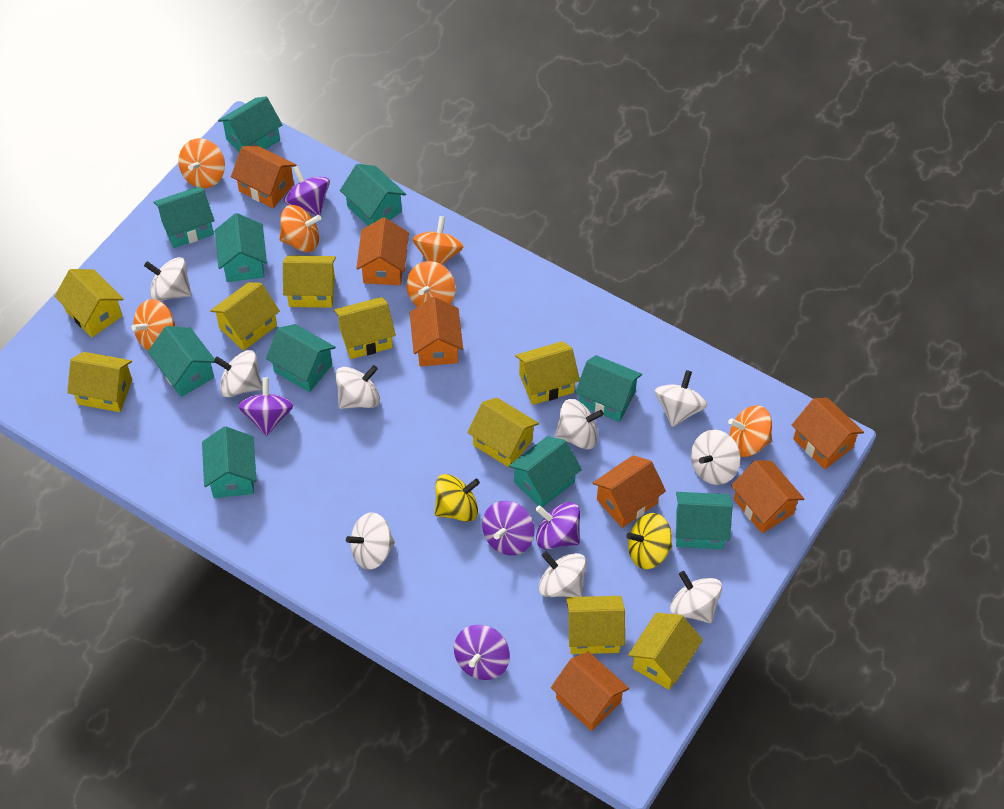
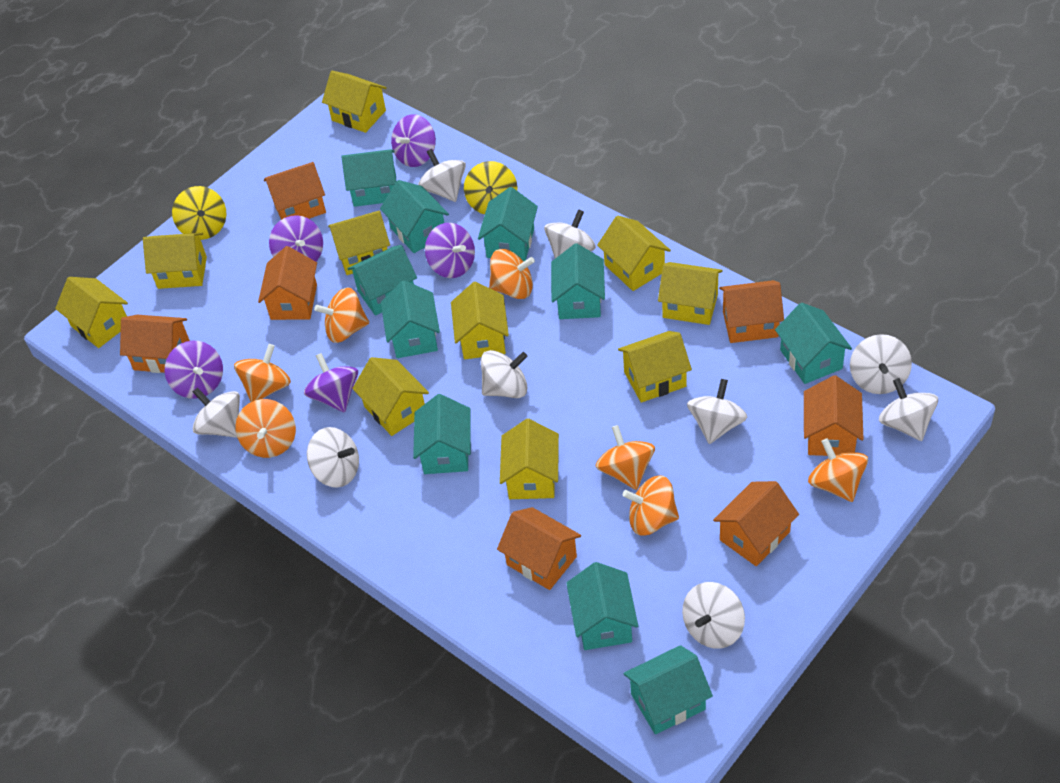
orange spinning top: [131,299,175,350] [178,138,225,188] [279,205,321,252] [406,261,456,307] [413,216,463,265] [728,405,772,457] = 6 -> [234,344,291,402] [235,399,296,458] [314,288,369,343] [489,249,535,299] [595,425,655,490] [623,475,679,536] [808,438,868,502] = 7
yellow house: [54,269,124,337] [67,352,132,412] [210,282,280,351] [283,255,336,308] [334,297,396,359] [467,398,539,468] [515,341,580,405] [566,596,625,654] [628,613,703,690] = 9 -> [55,277,128,348] [143,233,207,289] [322,71,387,133] [328,211,390,275] [352,357,429,436] [451,282,509,359] [500,418,559,499] [597,215,671,291] [618,331,692,403] [658,262,723,325] = 10

